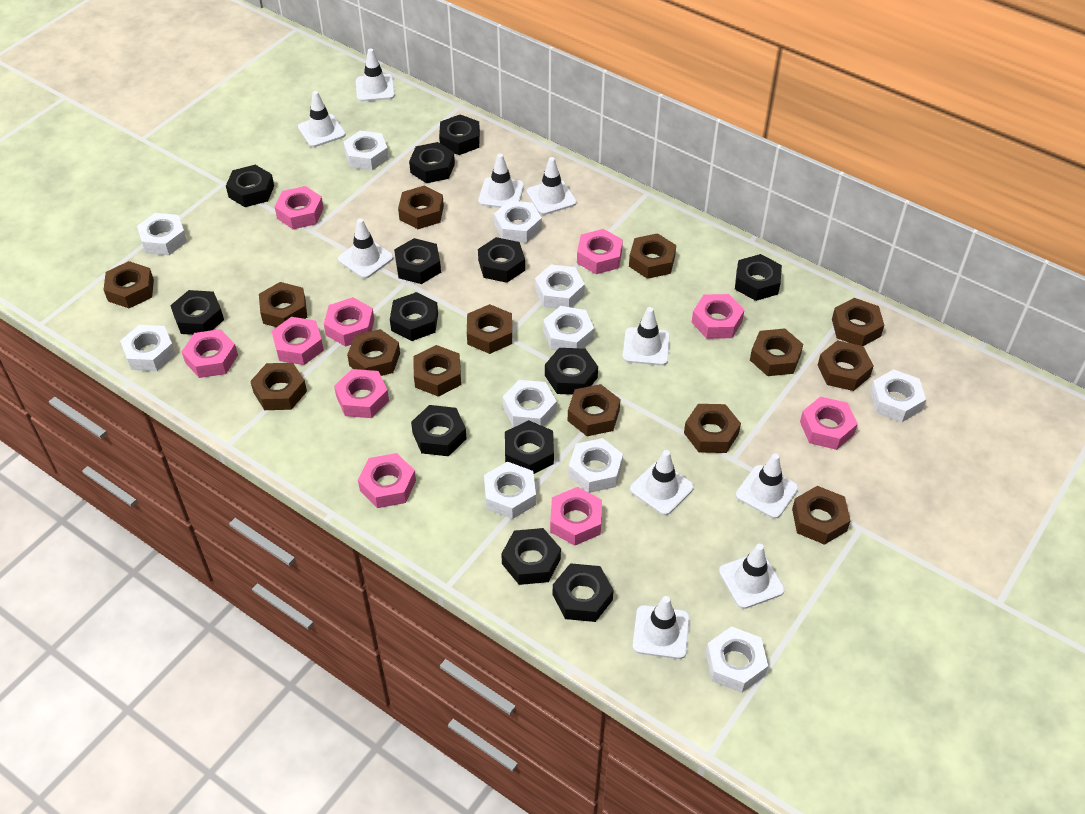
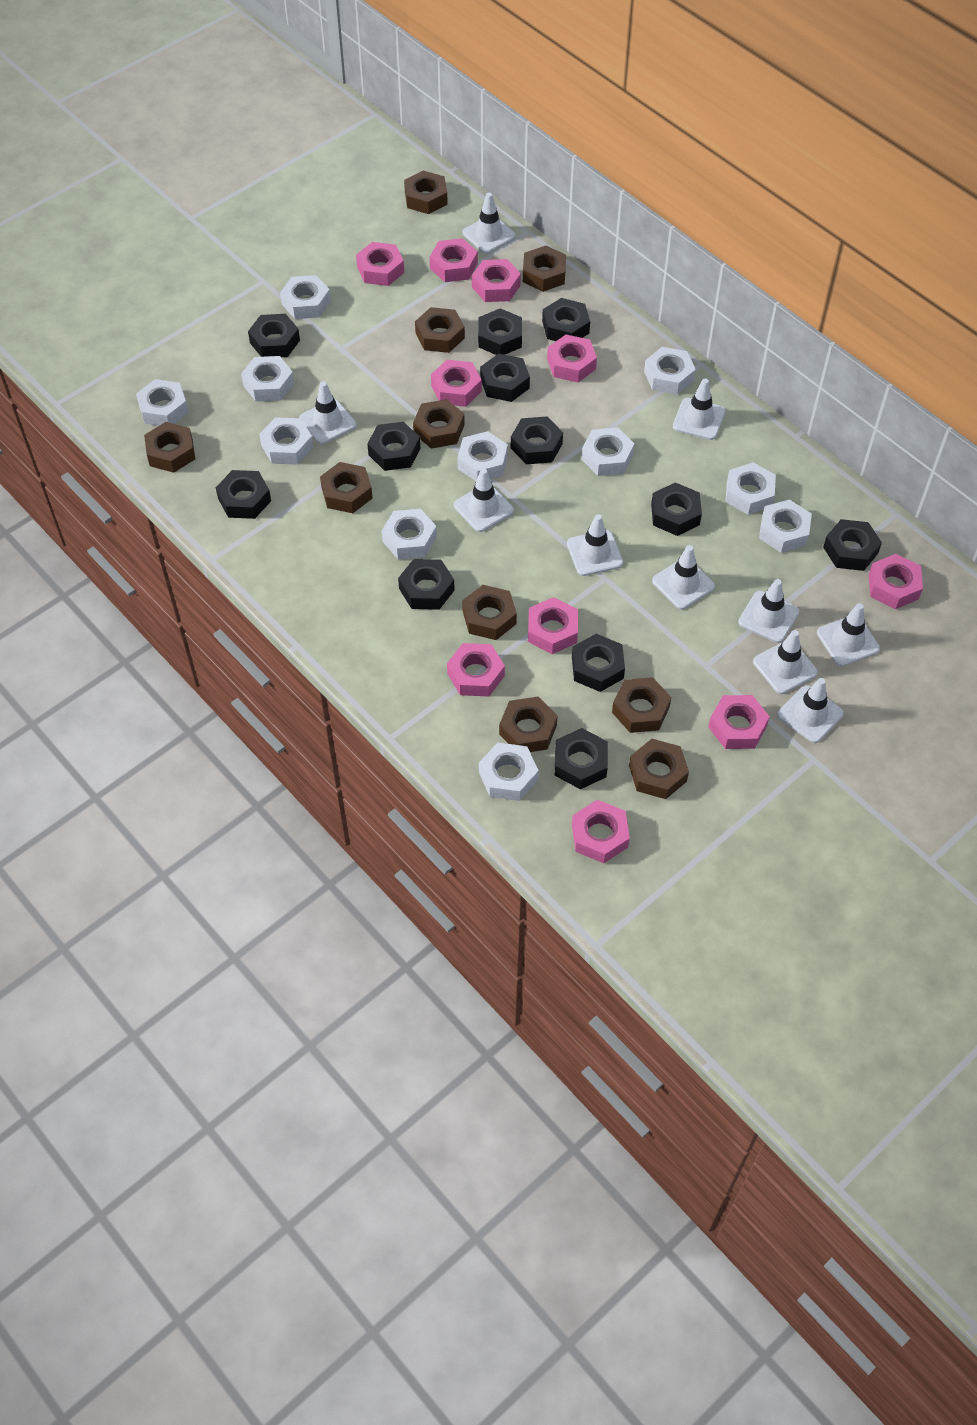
black nut: [170,290,224,335] [226,165,274,207] [390,292,438,341] [394,238,441,284] [409,142,455,183] [411,405,467,456] [439,114,480,155] [478,237,525,283] [501,528,561,585] [505,420,554,474] [545,348,598,395] [553,563,614,622] [735,254,782,301] = 13 -> [216,470,271,519] [248,314,300,357] [367,422,420,471] [398,559,455,610] [478,308,522,355] [480,354,530,402] [511,416,563,464] [542,298,590,341] [555,728,608,789] [572,634,625,692] [651,482,702,536] [823,519,882,571] = 12
brown nut: [104,261,154,308] [250,363,307,410] [259,282,307,327] [347,329,400,376] [398,186,444,229] [413,345,461,397] [467,304,512,354] [568,384,620,436] [629,233,676,279] [684,404,741,453] [750,328,803,376] [792,486,850,545] [818,340,874,391] [832,298,884,346] = 14 -> [144,422,195,473] [320,462,373,513] [404,170,448,214] [413,399,465,449] [415,307,465,353] [462,585,517,640] [499,697,558,752] [523,246,566,292] [612,677,671,733] [629,739,689,799] = 10

